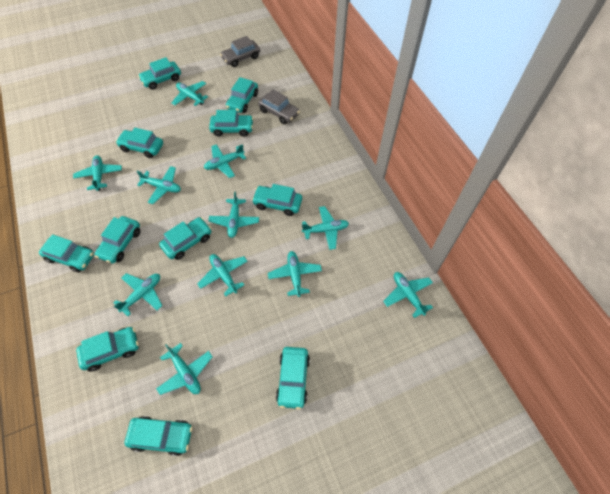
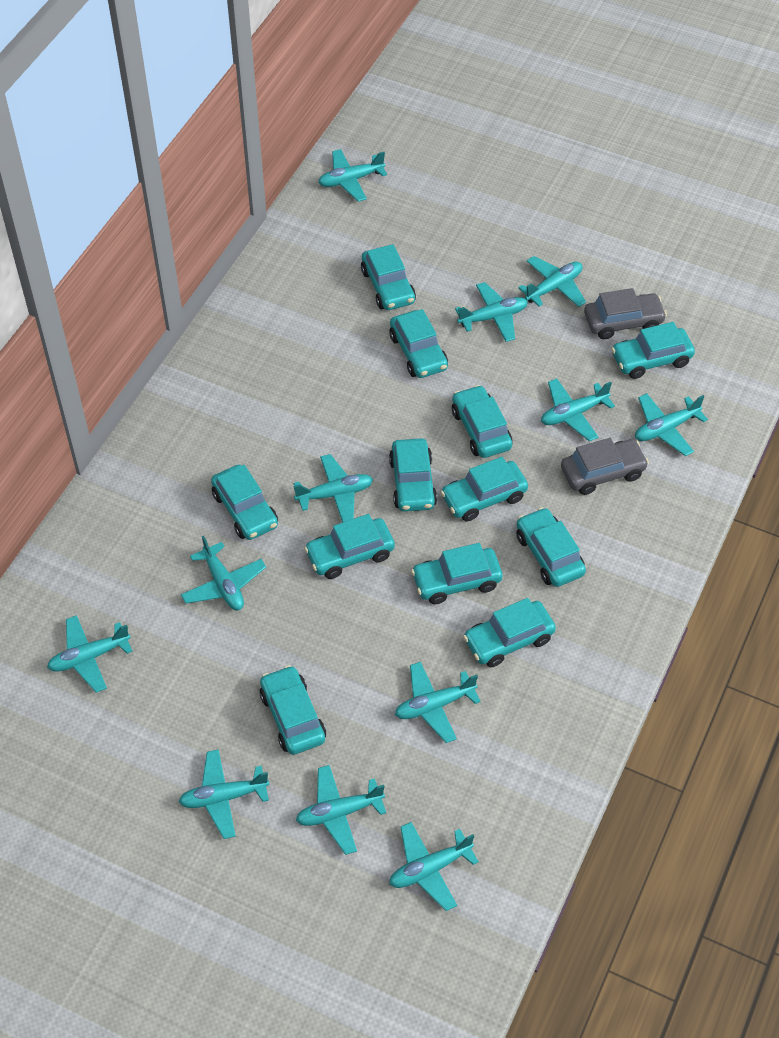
turquoise car: [39,234,94,272] [76,327,139,371] [94,216,141,264] [116,128,163,158] [124,416,193,456] [138,57,181,90] [159,217,211,260] [209,110,254,137] [226,77,258,113] [252,184,302,216] [276,347,310,410] = 11 -> [211,465,278,540] [260,665,326,755] [304,514,395,579] [361,244,416,310] [389,309,448,378] [389,438,437,512] [411,543,503,604] [441,457,528,521] [452,385,512,458] [463,598,556,667] [516,507,586,587] [611,322,695,379] = 12
turquoise plane: [73,155,122,191] [113,273,162,316] [136,166,181,204] [156,343,213,395] [171,81,208,106] [197,254,248,297] [204,144,246,178] [208,191,259,238] [268,251,322,297] [302,206,349,250] [383,272,433,318] = 11 -> [47,615,133,693] [179,749,270,839] [181,536,266,610] [293,454,373,523] [296,765,386,855] [318,149,387,202] [389,822,479,911] [395,662,481,743] [455,282,528,342] [518,256,586,307] [541,378,615,441] [635,393,708,456] = 12

